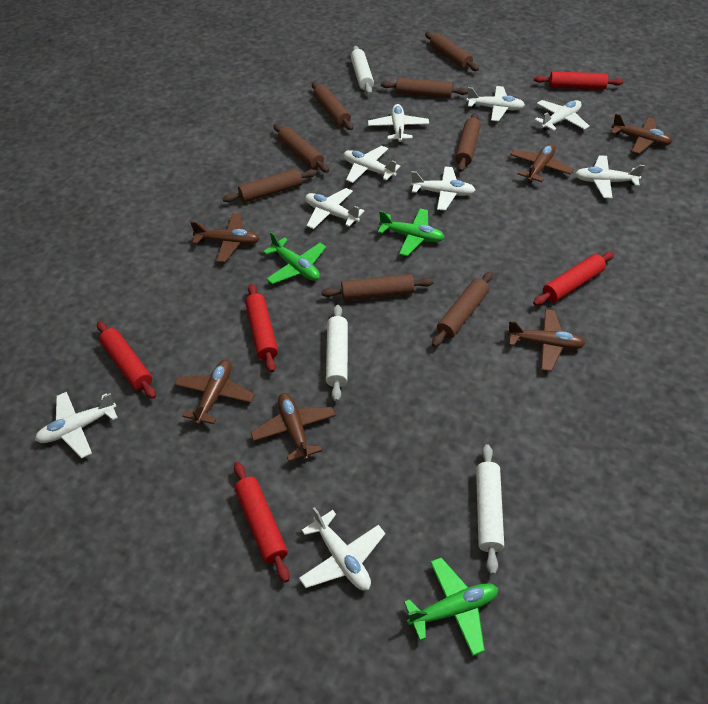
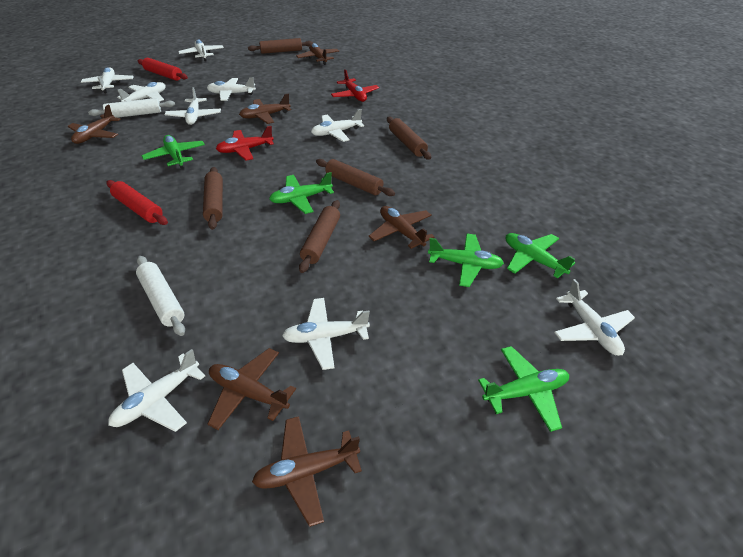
brown rolling pin: [222,169,317,203] [274,124,329,173] [312,82,353,130] [321,274,434,301] [381,78,468,98] [425,32,479,71] [432,272,493,347] [455,113,481,172] = 8 -> [203,167,223,230] [248,38,313,54] [299,200,340,273] [316,159,395,196] [387,117,431,160] = 5
green plane: [263,232,326,284] [378,208,445,256] [404,557,498,656] = 3 -> [142,135,205,168] [269,172,334,214] [428,233,504,287] [478,346,569,432] [506,233,575,278] = 5
red plane: none = 0 -> [216,126,274,161] [331,69,379,102] = 2
red rolling pin: [97,321,156,399] [234,462,290,583] [245,284,278,373] [533,252,614,305] [534,71,624,90] = 5 -> [107,180,168,225] [138,58,188,81] = 2
white rolling pin: [326,305,348,402] [351,46,374,94] [476,444,504,575] = 3 -> [88,98,175,118] [136,256,185,336] = 2

